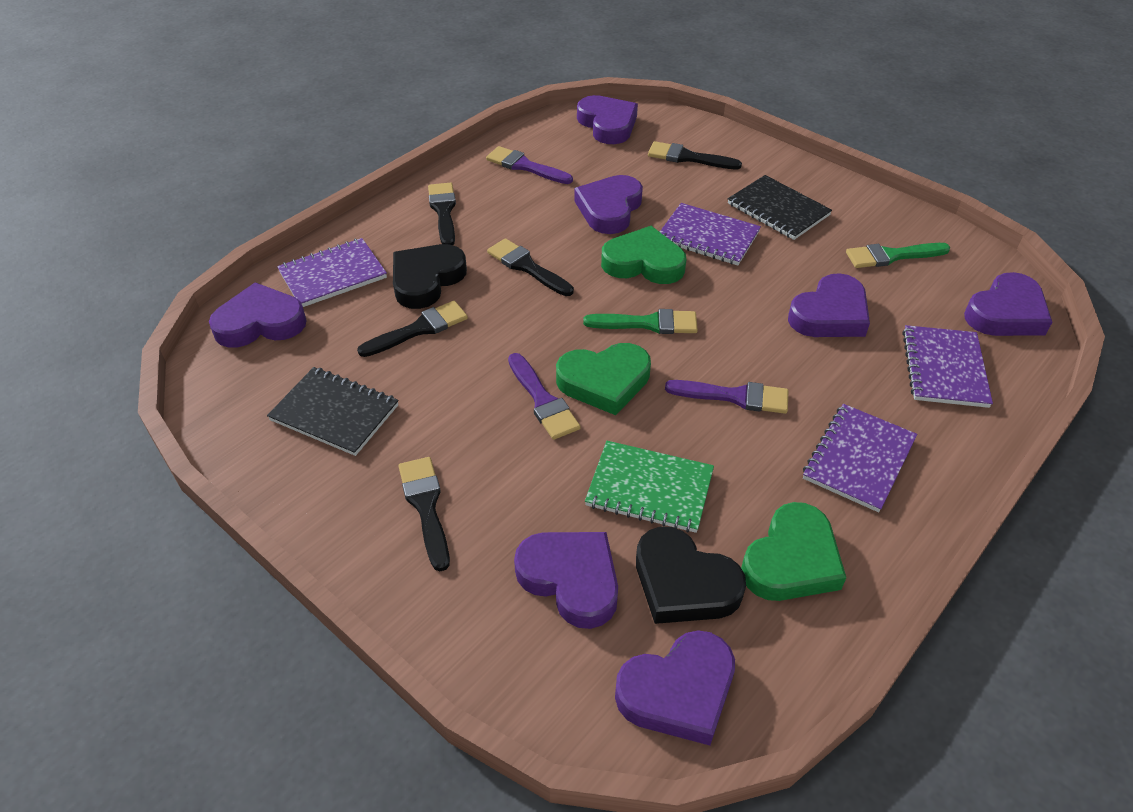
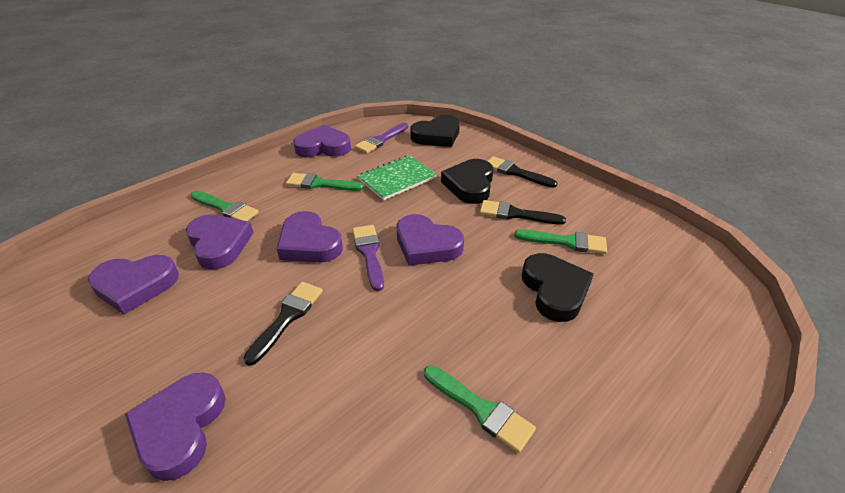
black brush: [357,301,468,357] [398,457,450,571] [428,182,456,245] [487,238,574,296] [648,141,742,170] = 5 -> [243,282,323,366] [480,200,566,225] [488,156,557,188] = 3
black heart: [393,244,467,309] [636,527,746,624] = 2 -> [410,115,460,147] [441,159,494,204] [522,253,594,322] = 3
black notebook: [267,367,399,456] [728,175,832,240] = 2 -> none = 0
green brush: [583,309,698,334] [846,243,950,268] = 2 -> [191,190,259,221] [286,173,364,191] [424,365,536,453] [514,229,607,254] = 4
green heart: [556,343,651,415] [601,226,686,284] [741,502,846,601] = 3 -> none = 0
purple brush: [486,146,573,184] [508,353,580,440] [665,380,788,414] = 3 -> [352,225,384,291] [355,123,408,153] = 2
purple heart: [209,282,307,348] [514,532,618,629] [574,175,643,234] [577,95,638,144] [615,630,735,745] [788,273,870,337] [964,272,1052,336] = 7 -> [88,255,179,315] [125,372,226,481] [186,214,254,269] [277,211,343,263] [293,125,351,157] [396,214,464,266] = 6
purple notebook: [277,238,387,307] [660,203,761,266] [803,404,917,512] [902,325,993,408] = 4 -> none = 0

